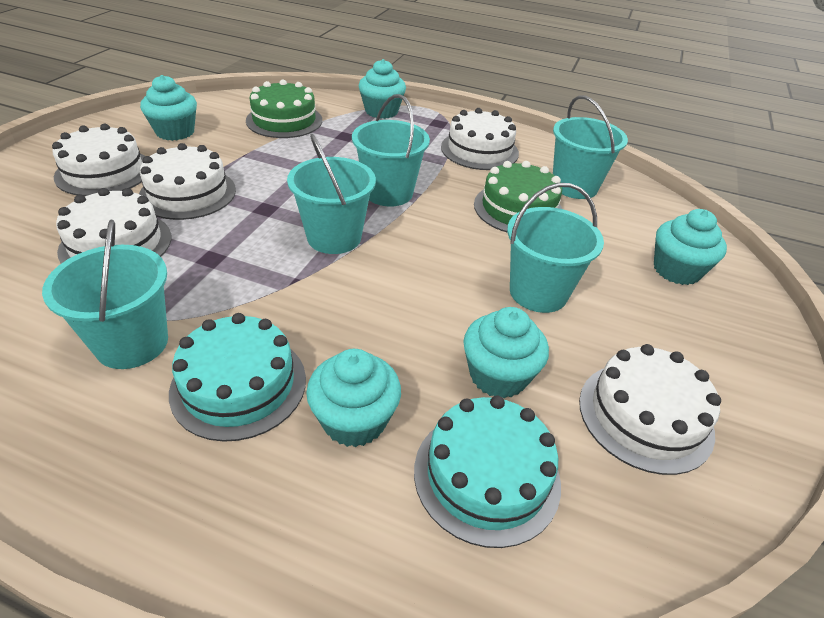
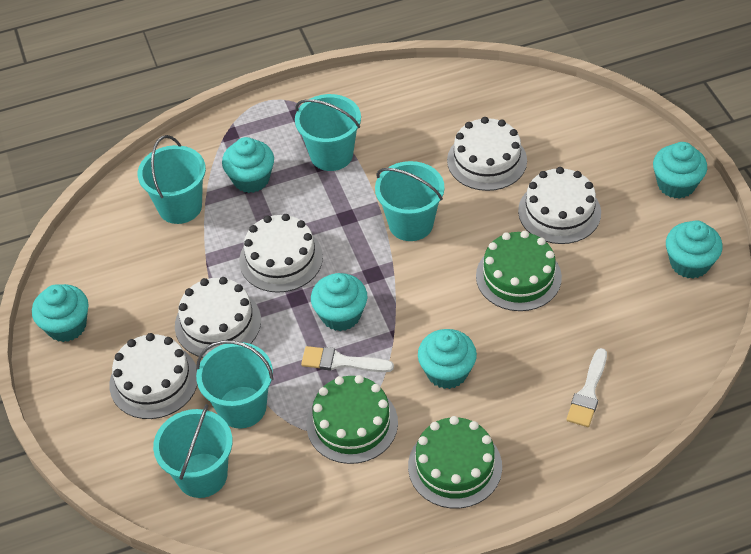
green cake: [246,80,322,138] [474,161,562,232] = 2 -> [307,375,398,464] [408,416,502,509] [476,231,562,311] = 3
turquoise cake: [169,313,306,442] [414,396,561,548] = 2 -> none = 0
turquoise cupcake: [140,75,197,141] [306,349,401,447] [358,59,406,119] [463,307,549,399] [654,209,727,285] = 5 -> [32,284,88,342] [222,137,274,193] [311,273,367,331] [418,329,477,389] [653,142,707,199] [666,220,723,279] = 6
white brush: none = 0 -> [301,346,394,372] [566,348,607,427] = 2

